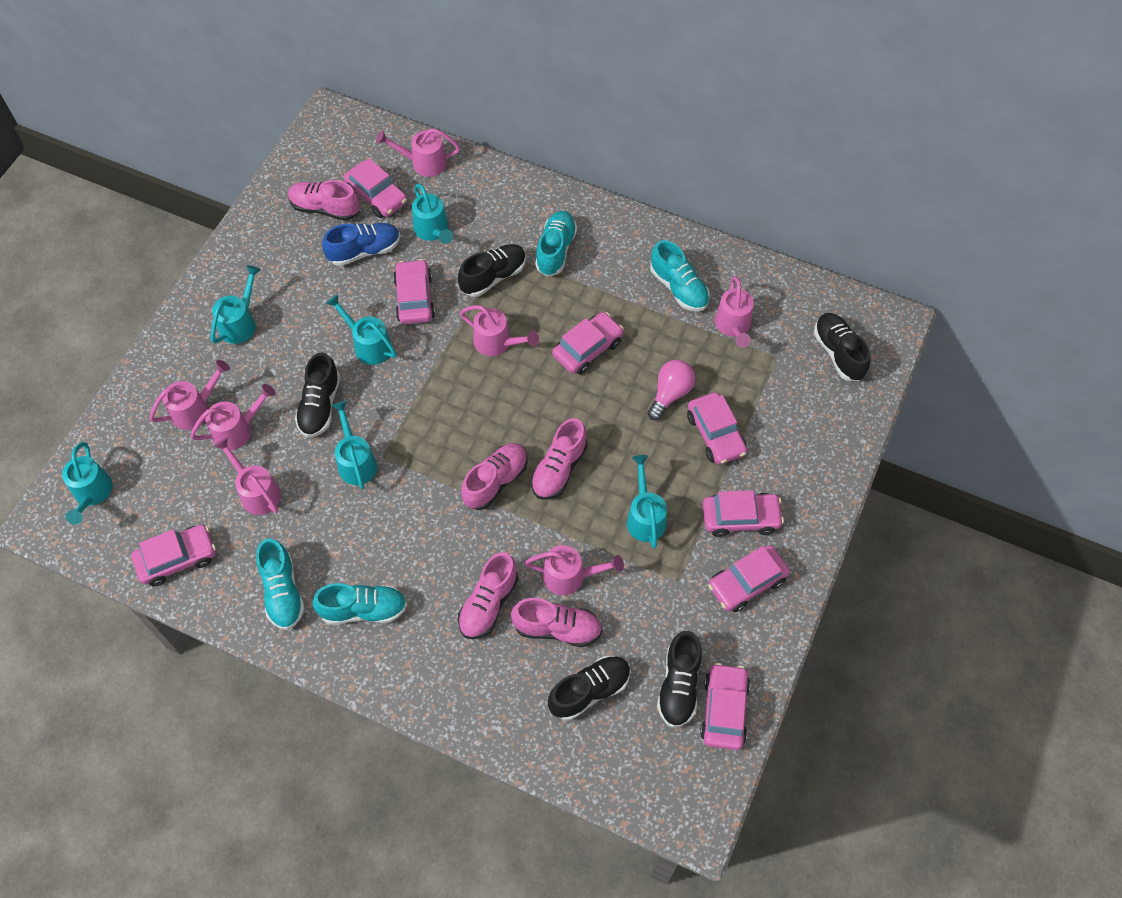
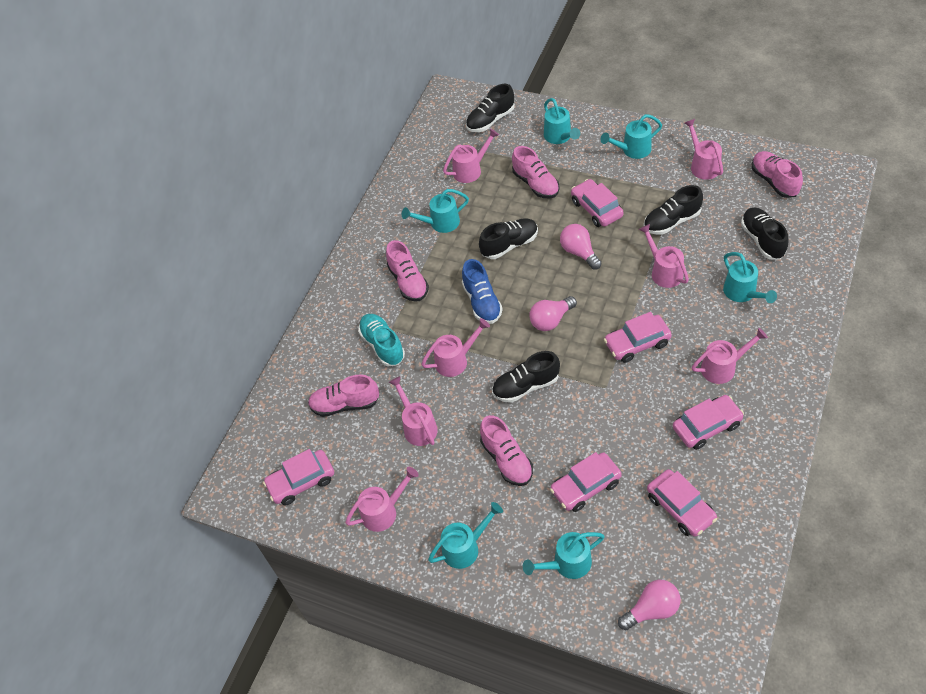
pink car: [131,524,216,586] [344,158,407,218] [393,259,435,324] [552,312,624,375] [687,392,747,465] [700,663,750,750] [703,490,784,537] [708,545,790,612] = 8 -> [263,449,334,506] [550,452,622,512] [571,179,624,227] [604,312,672,363] [647,469,717,537] [673,395,744,450] = 6
pink light bulb: [647,360,695,420] = 1 -> [529,296,577,331] [560,224,601,270] [618,580,681,630] = 3
turquoise shoe: [256,538,305,630] [312,583,407,624] [535,211,577,276] [650,240,710,312] = 4 -> [358,314,405,366] = 1

